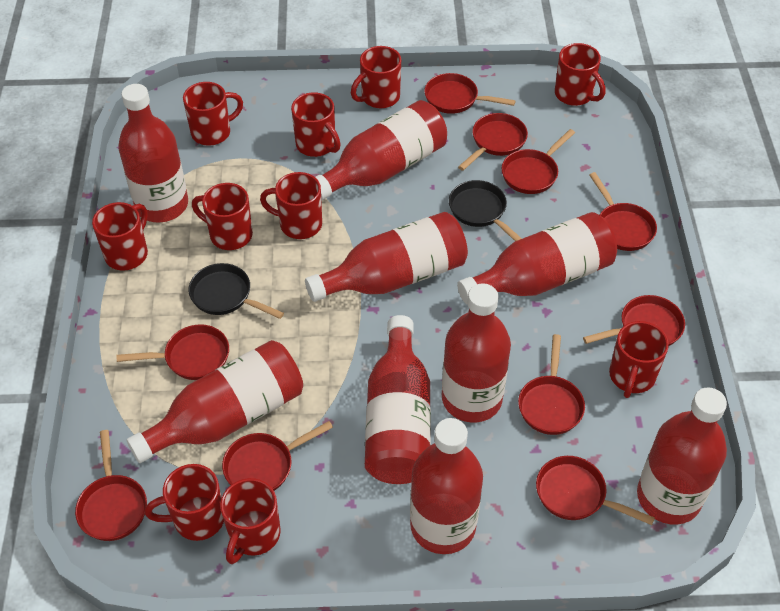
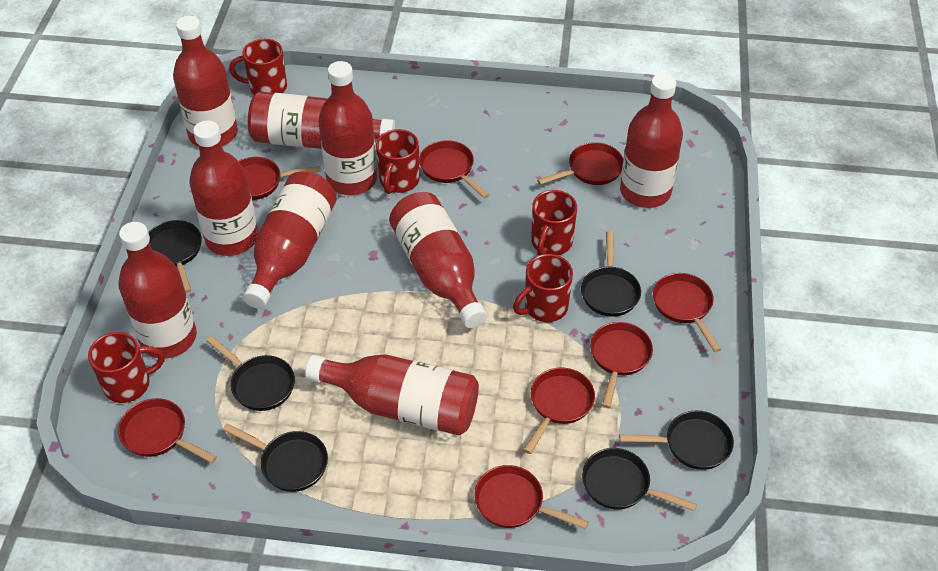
black pan: [188,263,284,319] [449,180,522,241] = 2 -> [148,220,202,293] [206,336,295,411] [222,423,328,492] [581,231,641,317] [582,448,697,511] [619,410,734,470] = 6
red mug: [92,202,148,271] [145,464,224,541] [183,82,243,146] [192,183,253,250] [220,478,281,564] [260,172,322,239] [291,92,341,157] [351,46,401,108] [555,43,606,106] [609,321,669,398] = 10 -> [88,332,165,403] [229,39,287,95] [376,129,419,194] [513,254,573,322] [531,190,577,256] = 5
red pan: [75,430,147,541] [117,324,229,380] [222,421,333,491] [424,73,516,114] [458,113,528,171] [502,129,575,194] [518,334,585,435] [536,456,655,525] [583,295,685,346] [590,172,657,251] = 10 -> [118,398,217,463] [238,157,321,200] [419,140,490,199] [474,465,589,529] [524,367,595,454] [537,142,623,185] [590,322,653,408] [653,273,721,352] = 8

